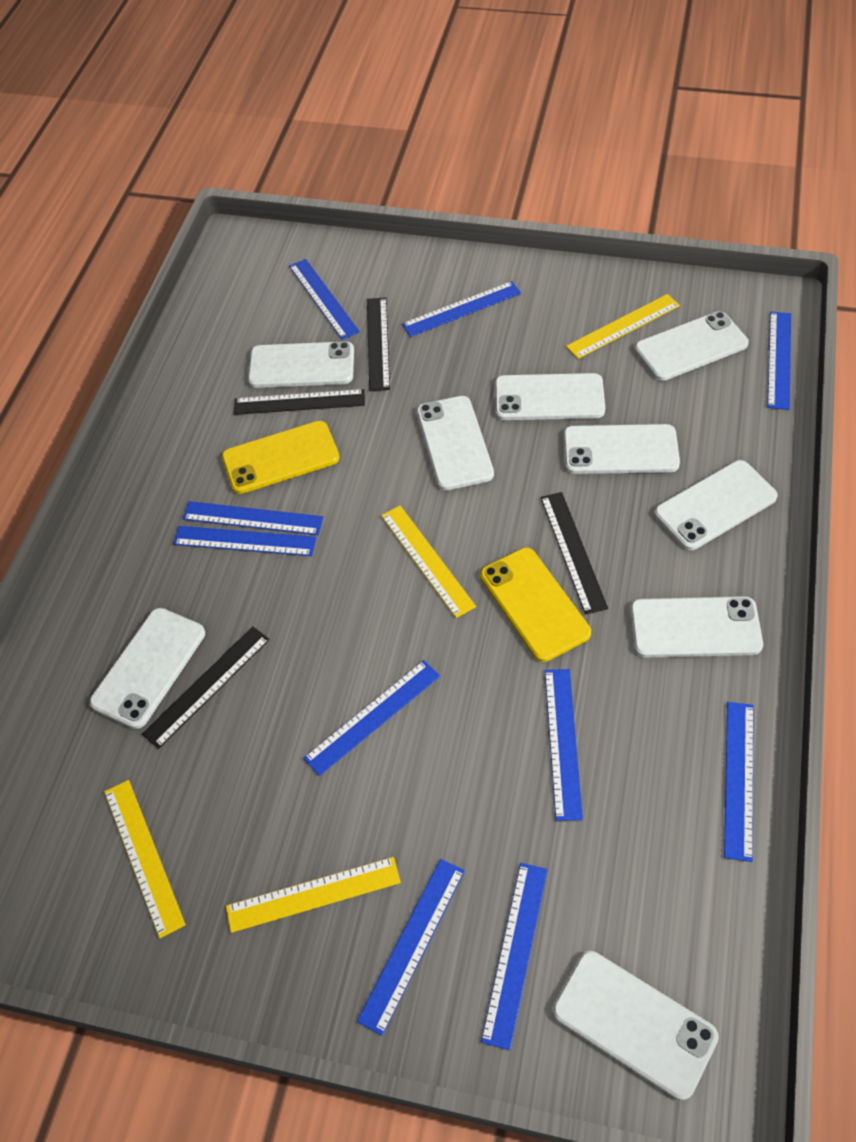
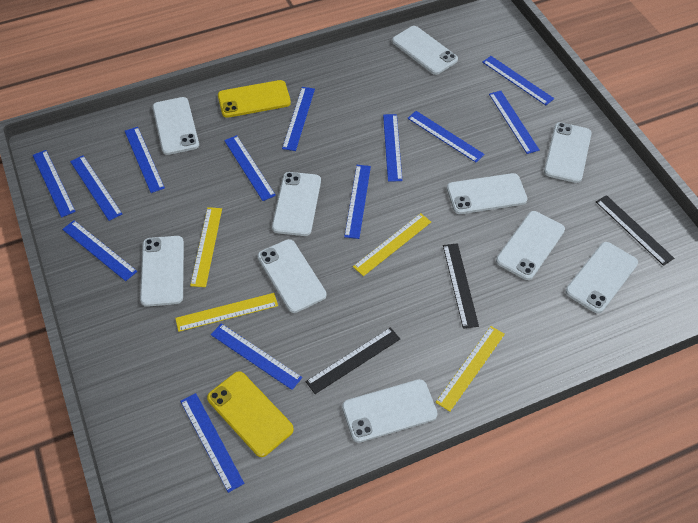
black ruler: [142,626,270,749] [234,389,365,415] [367,297,390,391] [540,492,608,615] = 4 -> [305,327,400,394] [443,243,479,329] [596,195,674,266] = 3
blue ruler: [173,526,316,556] [182,501,323,535] [289,259,360,340] [303,660,440,776] [357,859,465,1036] [402,281,521,337] [481,863,548,1050] [545,669,583,821] [724,702,754,862] [767,312,791,410] = 10 -> [33,150,76,218] [62,220,137,281] [70,155,122,221] [125,127,165,193] [180,393,244,493] [211,323,302,390] [224,135,276,201] [282,87,315,151] [344,165,371,239] [383,114,402,182] [407,111,485,162] [482,56,554,105] [489,91,540,154] = 13
white phone: [89,608,205,729] [248,341,354,388] [416,396,494,490] [495,373,605,420] [553,951,719,1100] [563,424,680,474] [630,596,763,657] [634,311,749,381] [654,460,778,550] = 9 -> [140,236,184,307] [153,97,199,155] [257,239,326,313] [272,172,321,236] [342,379,438,443] [392,26,458,75] [447,173,527,214] [496,211,565,280] [544,122,592,183] [565,242,638,313] = 10

